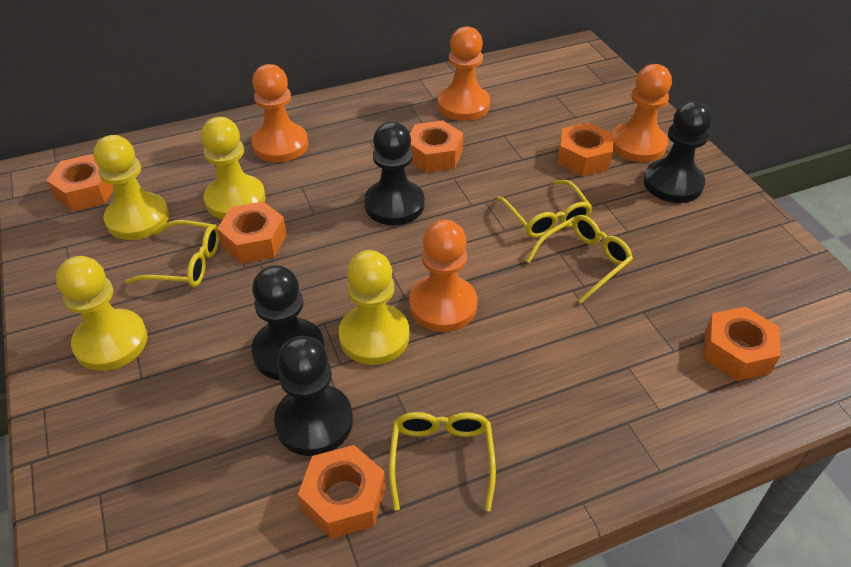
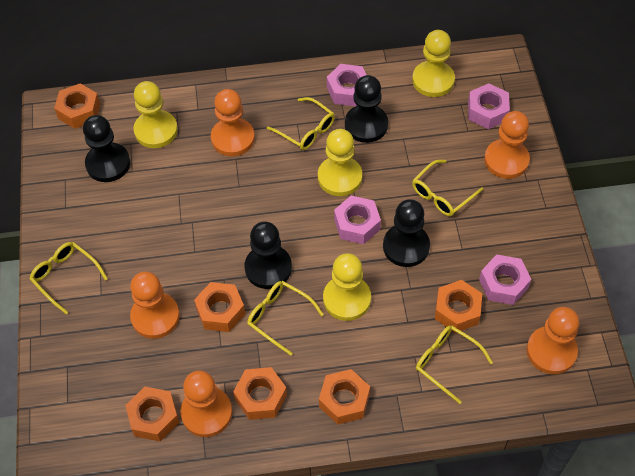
orange pawn: [252,64,308,162] [409,220,477,332] [438,26,490,121] [612,64,672,162] = 4 -> [130,271,180,339] [180,370,232,437] [211,89,255,156] [484,111,530,179] [527,307,580,374] = 5
pink nut: none = 0 -> [327,64,366,106] [334,196,381,244] [468,83,510,129] [479,255,531,305] = 4
yellow glasses: [125,220,219,287] [389,412,496,511] [496,180,592,238] [526,215,633,304] = 4 -> [29,242,108,314] [247,281,324,356] [267,97,335,150] [412,160,483,216] [416,325,493,404] = 5

